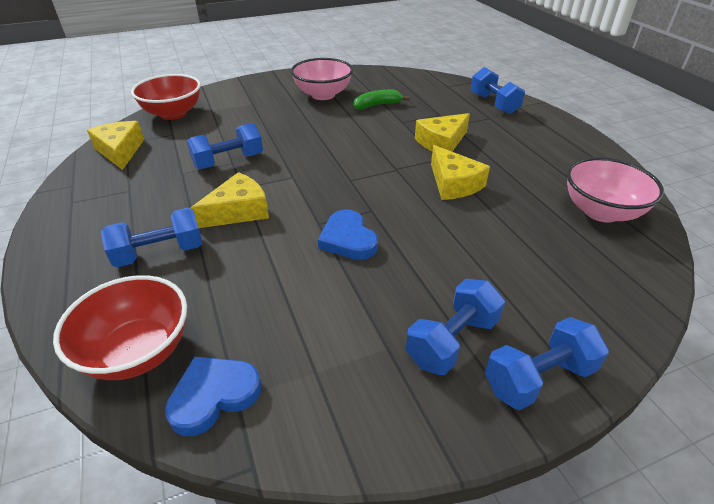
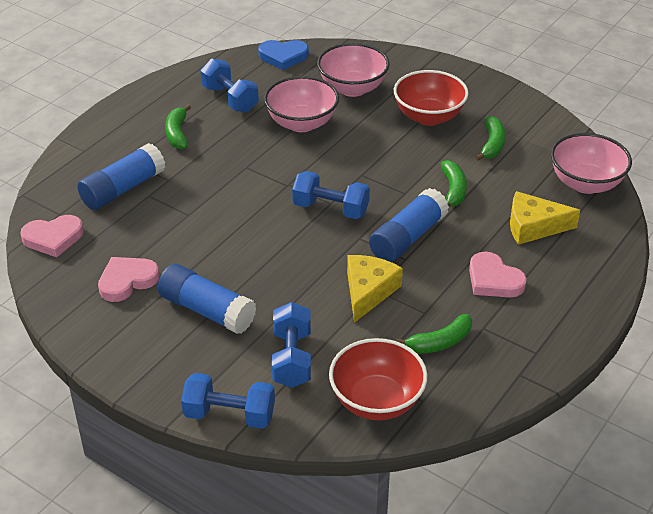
blue dumbbell: [101,207,202,267] [187,123,263,169] [406,279,505,375] [471,67,525,114] [485,317,609,410] = 5 -> [181,373,275,429] [200,58,259,112] [272,302,311,388] [292,171,370,219] = 4
blue glue stick: none = 0 -> [77,143,165,210] [158,264,256,334] [369,188,449,262] = 3
blue heart: [165,356,262,436] [318,209,378,260] = 2 -> [258,40,309,70] = 1
green banana: [354,90,410,109] = 1 -> [165,104,191,149] [396,314,472,354] [441,160,467,207] [476,116,505,161] = 4
pink bowl: [291,58,353,100] [567,157,664,222] = 2 -> [264,76,339,132] [317,43,390,97] [551,133,632,194] = 3
pink heart: none = 0 -> [20,215,84,257] [98,257,159,302] [469,252,527,297] = 3
yellow cheese: [87,121,144,170] [191,172,269,228] [415,113,470,152] [431,145,490,200] = 4 -> [347,255,403,323] [510,191,580,245] = 2

